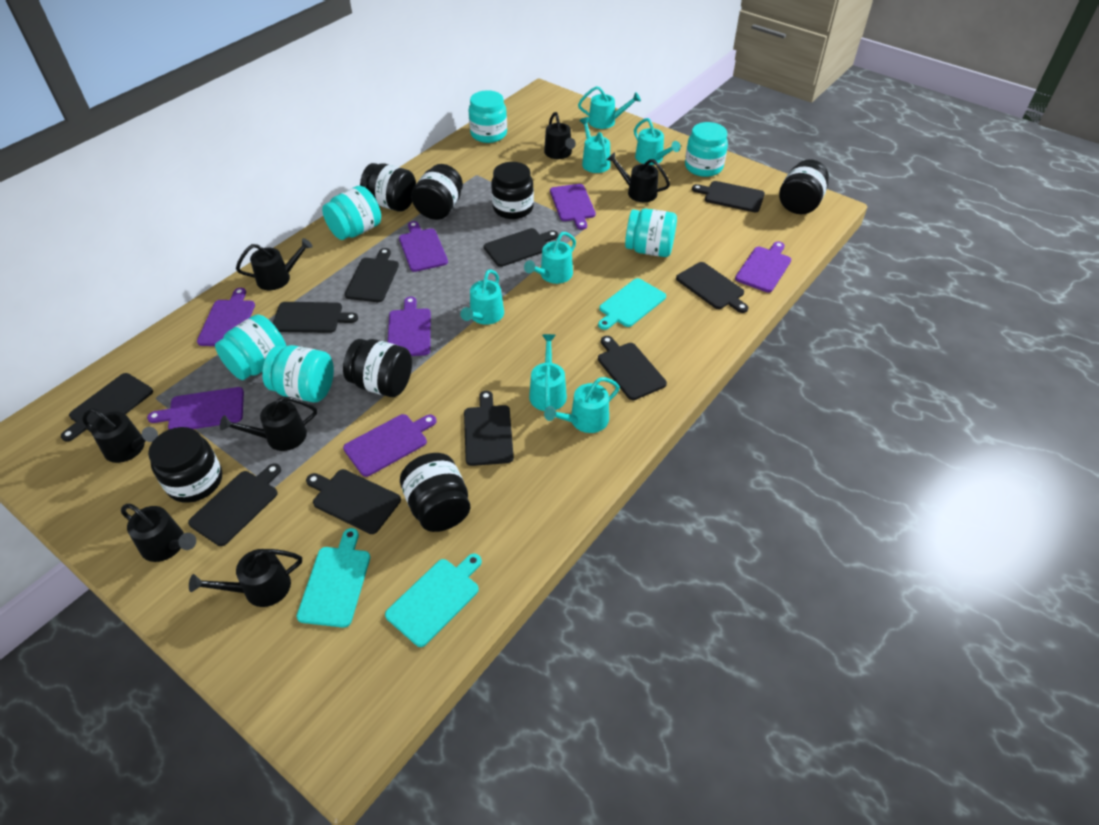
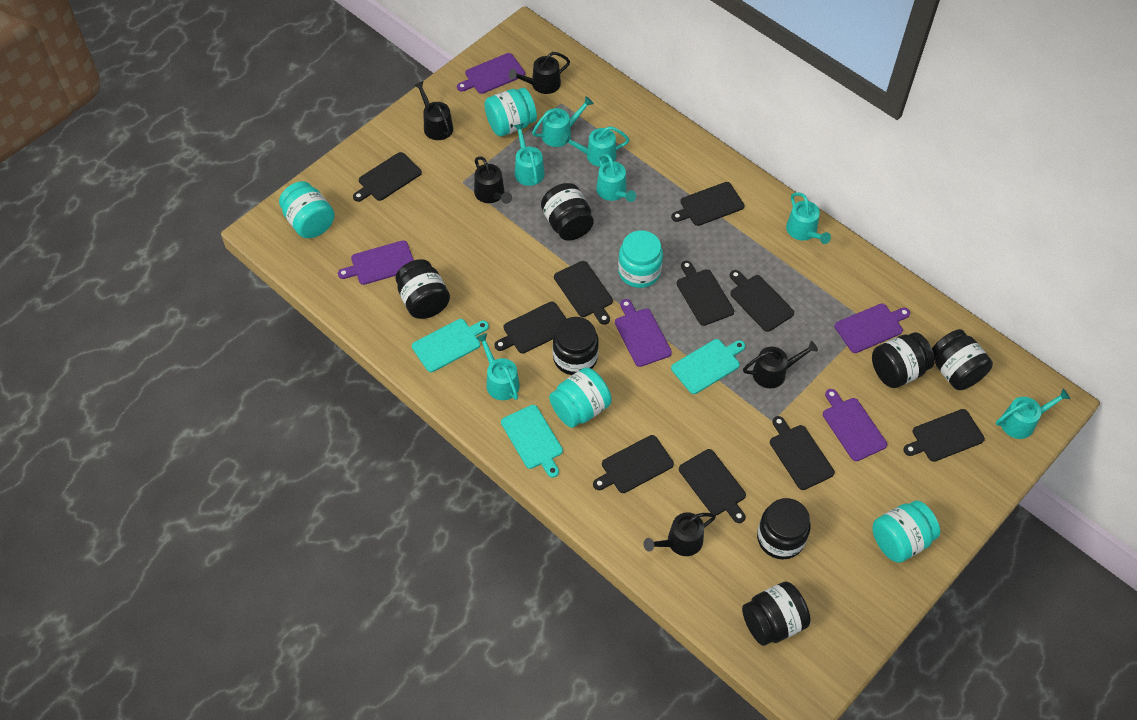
black watering can: [82,408,158,463] [121,504,196,562] [189,549,302,607] [220,396,317,451] [236,238,313,290] [544,112,576,159] [607,152,670,202] = 7 -> [414,81,453,140] [474,156,512,204] [509,52,570,94] [643,512,716,556] [743,341,818,388] = 5
purple cutting board: [147,387,244,429] [197,288,255,346] [343,414,436,477] [388,297,431,356] [399,221,448,272] [550,184,596,230] [735,241,791,293] = 7 -> [338,240,414,285] [457,53,525,94] [615,299,672,367] [823,389,887,461] [835,304,910,353] = 5
turquoise jar: [215,314,286,380] [262,345,334,402] [322,186,381,240] [468,90,507,143] [625,209,677,257] [685,122,728,177] = 6 -> [279,181,335,238] [484,88,537,137] [549,367,612,428] [618,230,663,288] [872,500,940,563] = 5

